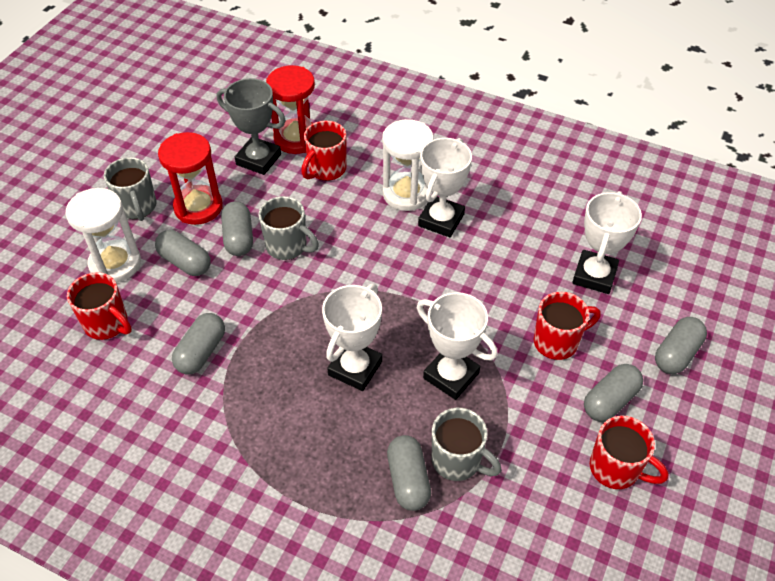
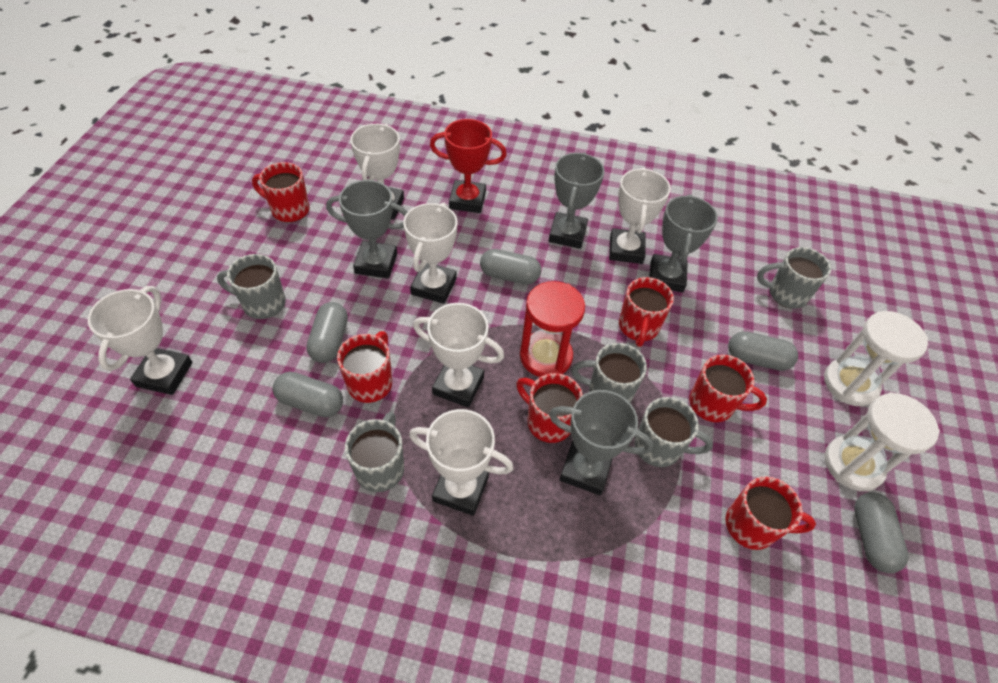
grey capsule: [155,230,211,276] [172,313,225,375] [221,201,253,256] [387,435,431,511] [584,364,643,422] [655,317,707,374] = 6 -> [273,372,343,417] [307,302,348,363] [480,249,541,284] [728,331,798,371] [854,492,908,573] = 5
grey mug: [104,157,157,221] [259,196,319,260] [432,408,502,481] = 3 -> [217,254,286,319] [345,412,404,492] [571,343,647,403] [634,397,713,467] [757,247,831,309] = 5
grey trophy: [217,78,286,175] = 1 -> [326,180,407,278] [549,153,605,249] [549,390,654,495] [649,194,718,292] = 4
red hourglass: [158,132,223,225] [266,65,315,154] = 2 -> [520,281,585,377] = 1
red mug: [67,272,132,340] [301,121,347,181] [534,292,601,360] [590,416,669,489] = 4 -> [252,162,309,222] [337,331,392,403] [516,373,583,443] [619,277,674,347] [689,355,767,422] [725,476,816,550] = 6
red trophy: none = 0 -> [430,119,507,213] = 1
white trophy: [322,284,382,391] [417,292,498,400] [418,138,472,237] [572,191,642,294] = 4 -> [88,286,193,395] [350,124,404,220] [403,203,457,304] [409,409,514,516] [413,303,504,408] [609,168,671,264] = 6

